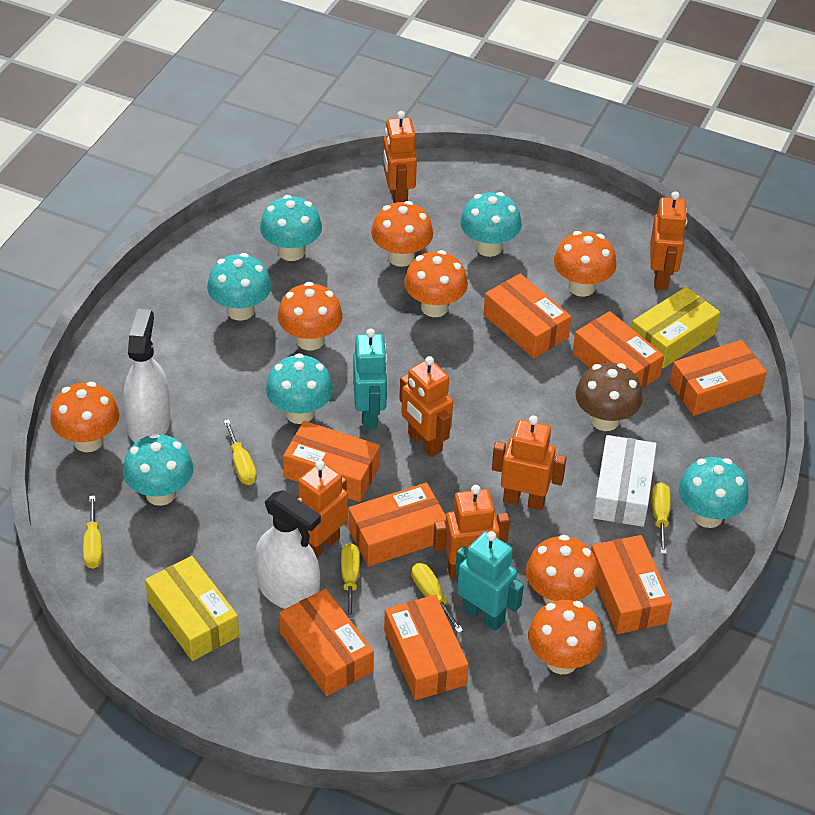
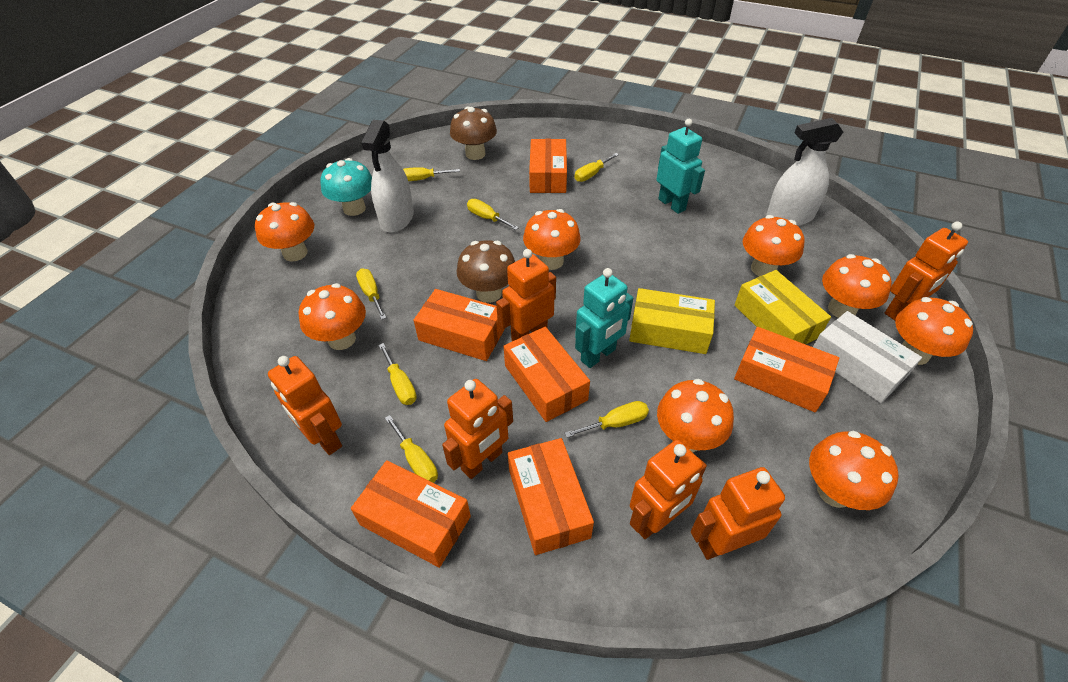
brown mushroom: [575,362,642,431] = 1 -> [450,107,497,160] [457,240,515,303] = 2
orange box: [279,589,374,696] [283,421,380,502] [348,483,446,567] [384,595,469,700] [483,273,571,358] [573,311,664,389] [591,535,672,634] [670,340,767,416] = 8 -> [351,460,471,568] [414,289,505,361] [503,327,590,422] [508,438,594,555] [529,139,567,193] [734,327,839,412] = 6
orange mushroom: [50,382,120,452] [278,282,342,350] [371,201,433,267] [404,250,468,317] [526,535,599,604] [528,600,603,674] [554,231,616,297] = 7 -> [255,202,314,262] [299,283,366,350] [523,209,581,270] [657,379,734,452] [743,215,804,276] [809,431,899,510] [822,254,892,318] [895,297,973,365] = 8
turquoise mushroom: [123,433,194,506] [207,253,271,321] [260,195,322,261] [266,353,333,424] [460,192,522,257] [678,457,749,528] = 6 -> [320,158,372,216] = 1
yellow screwdriver: [83,496,103,569] [224,420,257,485] [341,543,360,619] [412,563,464,633] [652,482,671,554] = 5 -> [356,268,386,320] [379,343,417,405] [385,415,438,483] [403,167,460,181] [467,199,519,230] [565,401,649,438] [575,153,619,182] = 7

